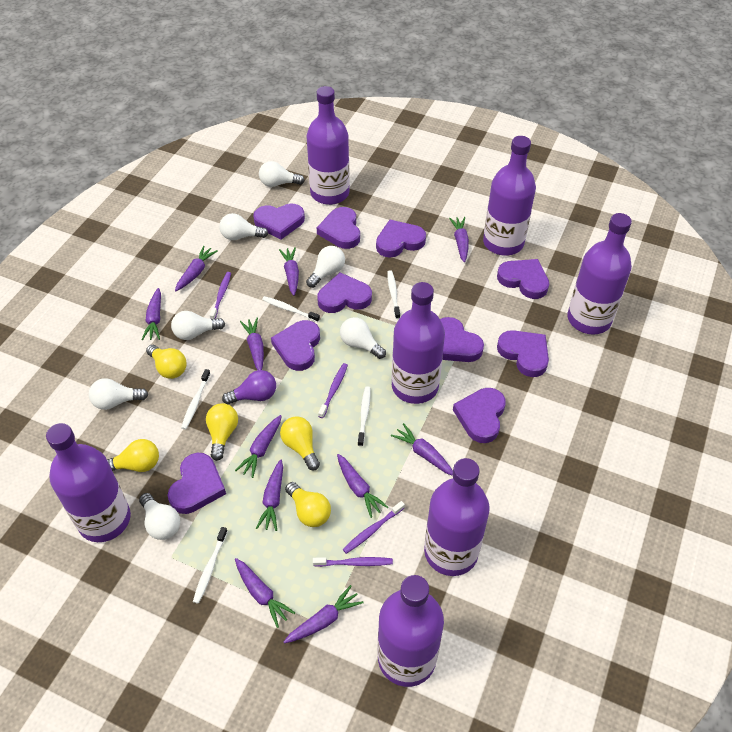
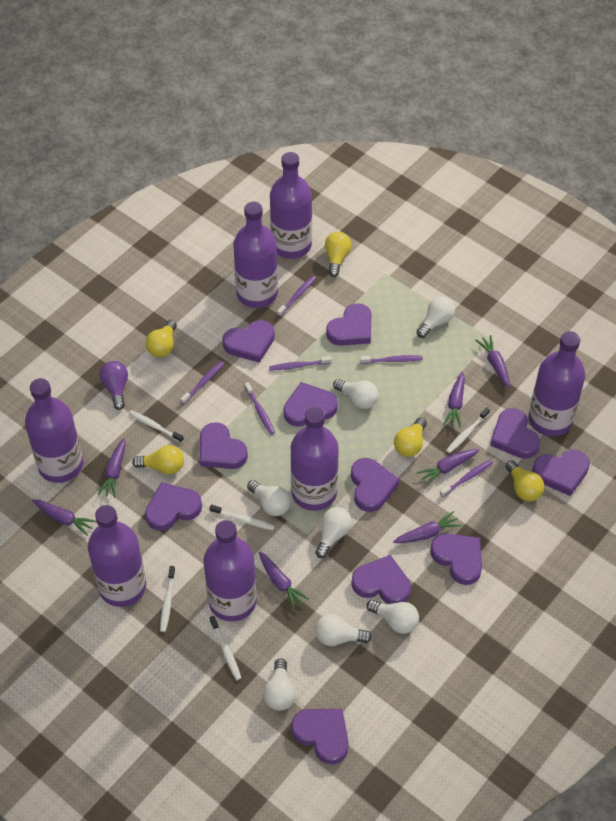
purple carrot: [141,288,161,340] [175,246,218,291] [235,415,282,478] [235,558,295,628] [240,318,264,370] [256,459,283,531] [279,247,299,296] [284,585,364,643] [337,454,388,518] [391,423,453,476] [449,217,469,262] = 11 -> [32,500,97,536] [97,438,126,498] [259,552,309,610] [393,511,462,543] [417,449,479,486] [443,372,465,428] [476,335,510,388] = 7
purple heart: [168,453,226,514] [253,203,305,239] [271,320,320,371] [317,207,360,249] [317,273,372,313] [376,220,426,258] [440,317,484,362] [453,388,506,443] [497,259,549,299] [497,330,549,377] = 10 -> [145,482,202,531] [200,422,248,469] [222,320,275,363] [284,382,338,427] [291,709,349,764] [326,303,372,346] [351,458,399,512] [352,555,411,604] [430,534,482,585] [490,408,540,459] [532,450,590,496] = 11
purple toothbrush: [209,272,231,319] [313,557,393,567] [318,363,348,418] [343,501,405,554] = 4 -> [180,361,225,404] [244,382,275,435] [269,356,332,371] [277,276,316,317] [360,355,423,364] [440,460,493,497] = 6

